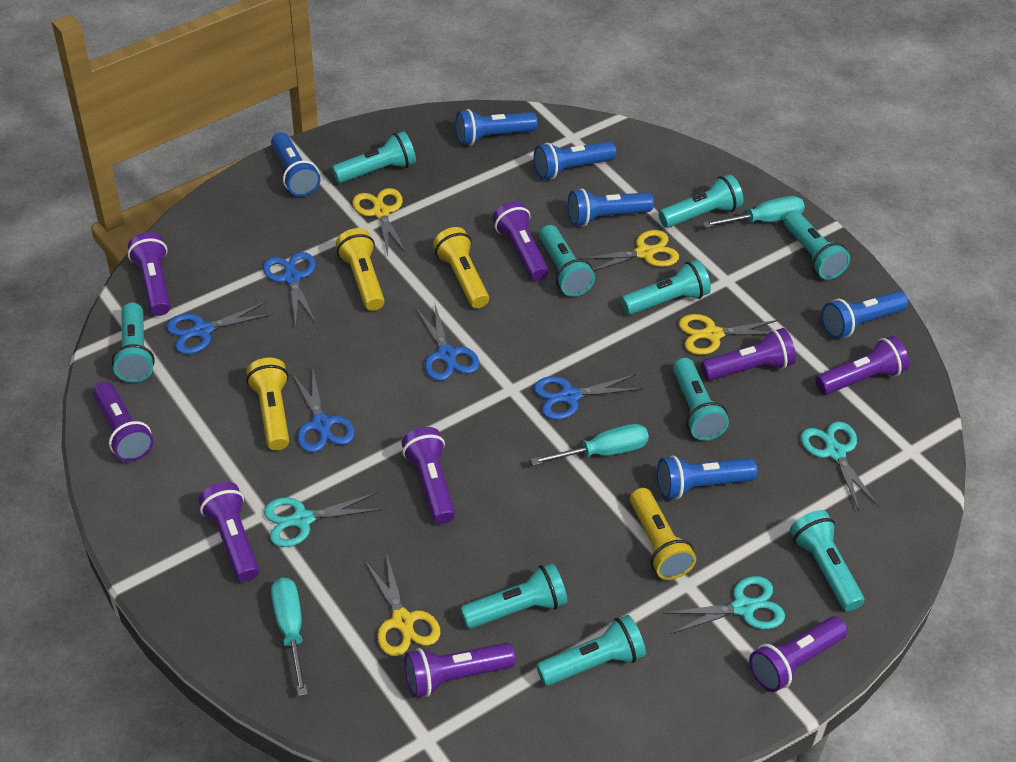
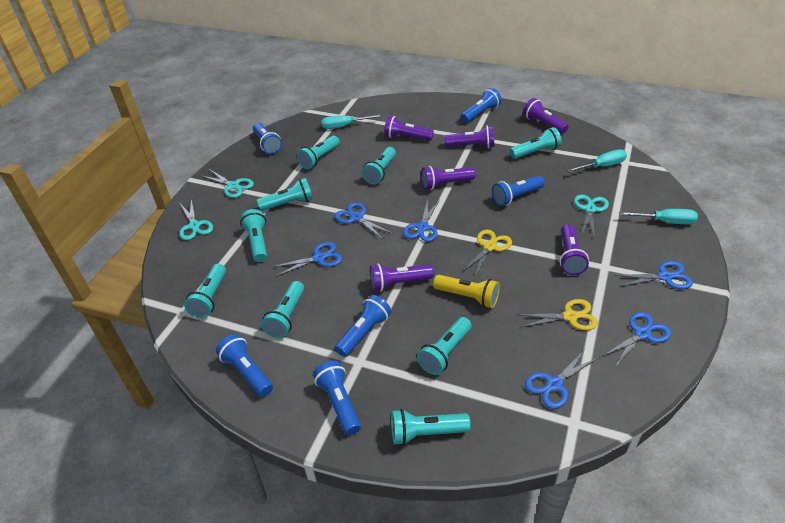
blue scissors: [166,301,274,354] [263,252,316,326] [292,367,355,453] [415,301,479,381] [534,374,643,420] = 5 -> [272,242,342,277] [335,202,391,239] [403,199,440,242] [525,348,599,409] [603,312,671,367] [614,261,693,289] = 6
purple flashlight: [93,382,154,462] [128,232,171,316] [198,482,259,582] [401,427,455,524] [405,643,515,697] [493,201,549,281] [701,328,796,381] [749,616,848,692] [816,336,909,395] = 9 -> [370,263,434,292] [384,116,434,141] [421,166,476,190] [445,126,494,148] [523,98,569,134] [560,224,589,275] = 6
turquoise flashlight: [112,303,155,382] [332,131,416,183] [460,563,568,629] [536,615,646,686] [539,225,595,296] [621,260,711,315] [659,174,743,228] [673,358,729,440] [783,211,850,280] [790,510,864,611] = 10 -> [184,264,226,318] [240,209,267,262] [257,178,313,211] [261,281,304,338] [296,136,340,169] [361,147,396,184] [391,409,471,445] [417,317,472,375] [510,127,562,159] = 9
yellow flashlight: [246,358,289,450] [336,228,385,311] [433,227,489,308] [630,488,696,580] = 4 -> [433,275,500,308] = 1
yellow scissors: [352,188,407,255] [364,552,440,656] [579,230,679,271] [678,314,779,355] = 4 -> [462,230,512,277] [517,299,598,330] = 2

